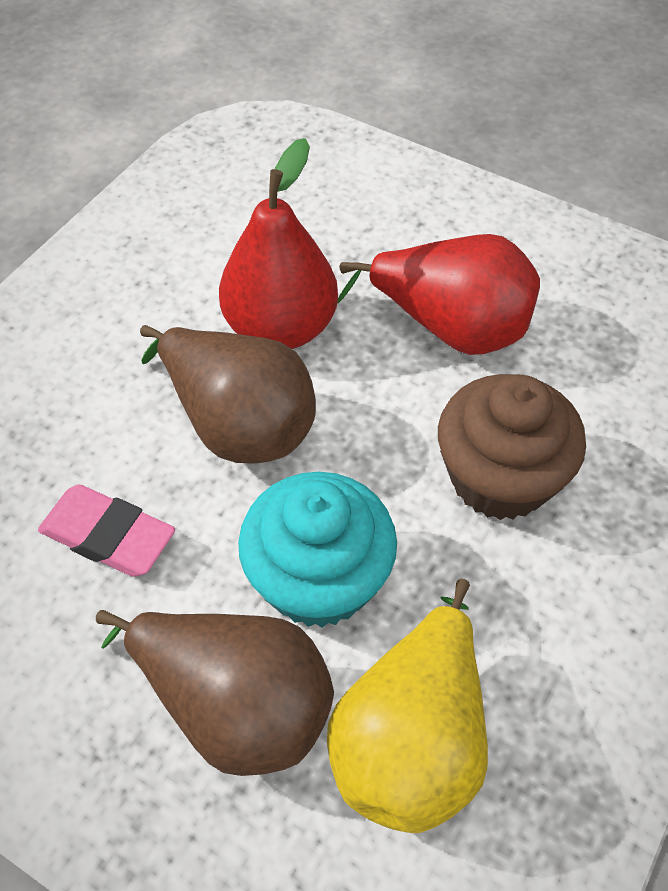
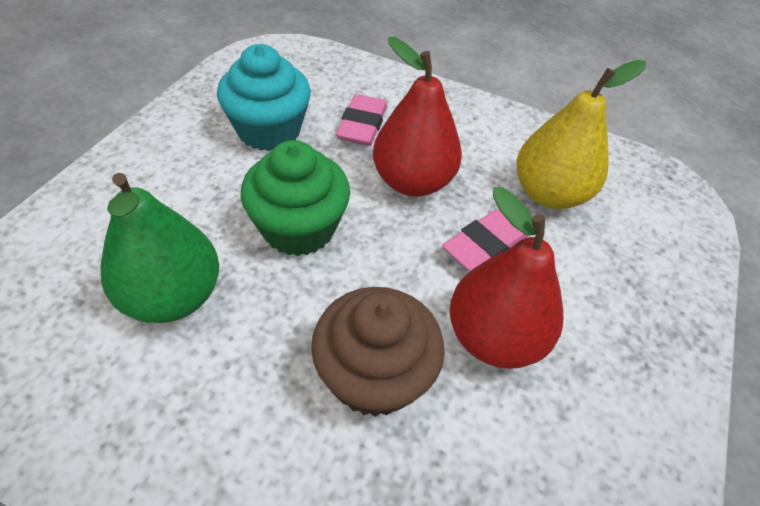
brown pear: [96,610,334,776] [140,325,316,463] = 2 -> none = 0
green cupcake: none = 0 -> [241,140,350,256] = 1
green pear: none = 0 -> [100,173,219,323] = 1
pink eraser: [38,485,175,577] = 1 -> [336,94,387,146] [442,209,529,271] = 2

